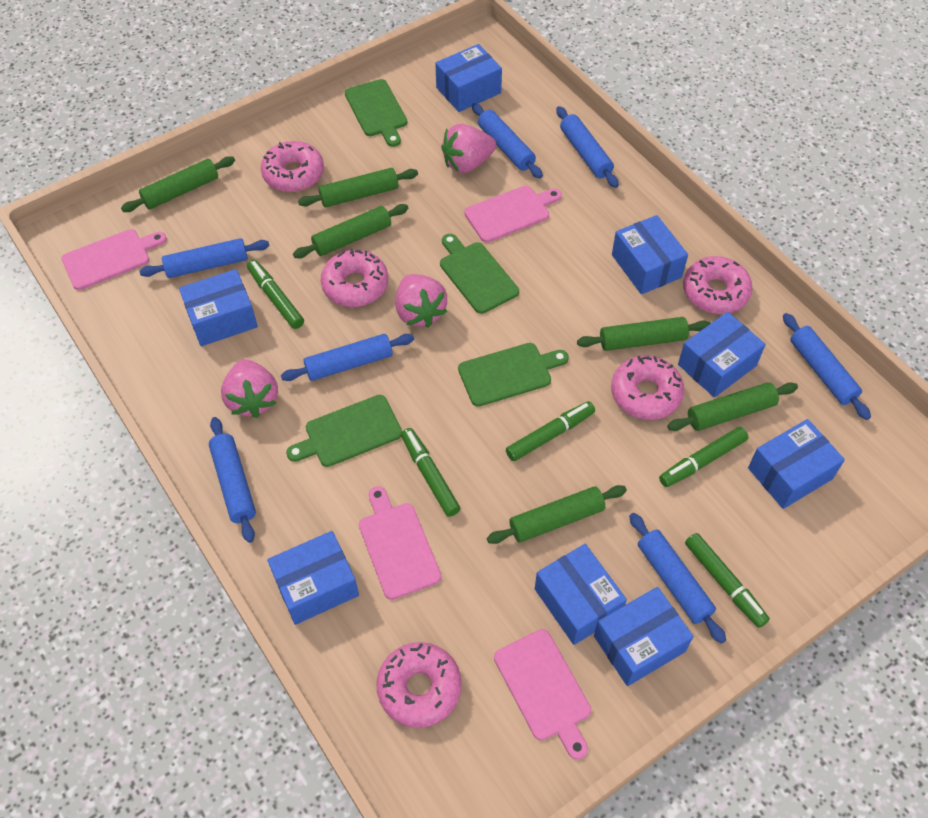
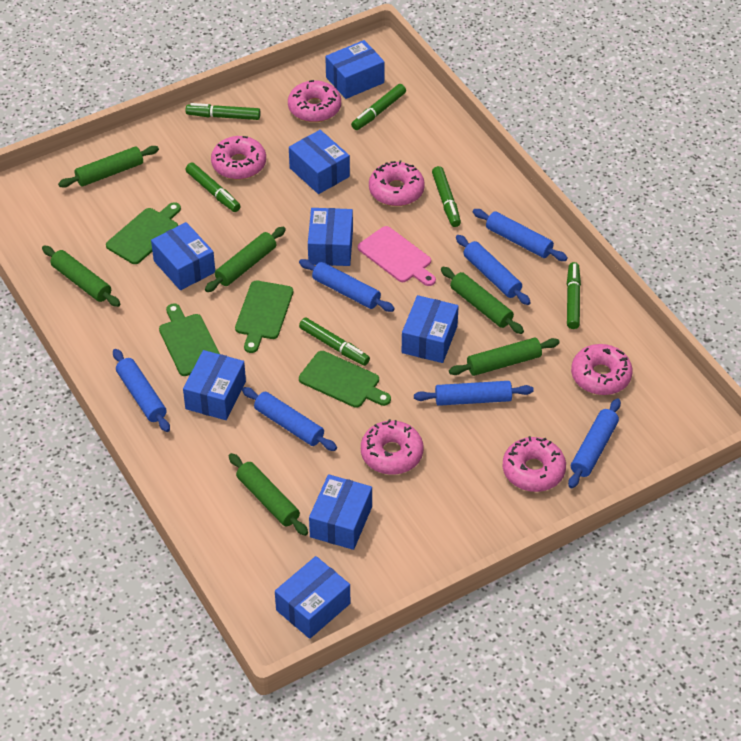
green marker: [247,260,304,329] [401,428,461,517] [506,401,595,461] [659,427,748,487] [685,533,770,628] = 5 -> [185,103,261,120] [185,163,241,212] [299,317,370,366] [351,84,406,130] [432,166,461,227] [567,262,581,329] = 6
pink cutting board: [61,229,167,290] [359,486,441,600] [464,186,562,243] [494,629,591,760] = 4 -> [358,226,436,286] = 1
pink donut: [261,141,324,192] [321,249,388,307] [376,642,462,728] [611,355,684,420] [683,256,753,314] = 5 -> [211,136,266,179] [288,80,341,122] [361,419,423,475] [369,161,425,206] [502,436,566,492] [571,344,633,395] = 6
pink strawberry: [221,359,278,418] [396,274,447,328] [441,124,496,173] = 3 -> none = 0

